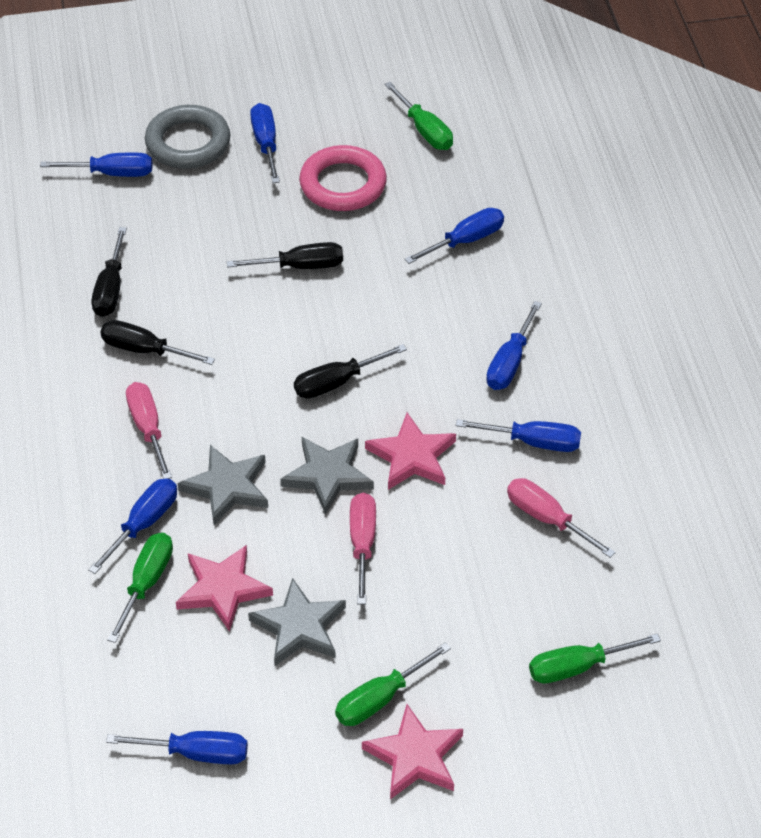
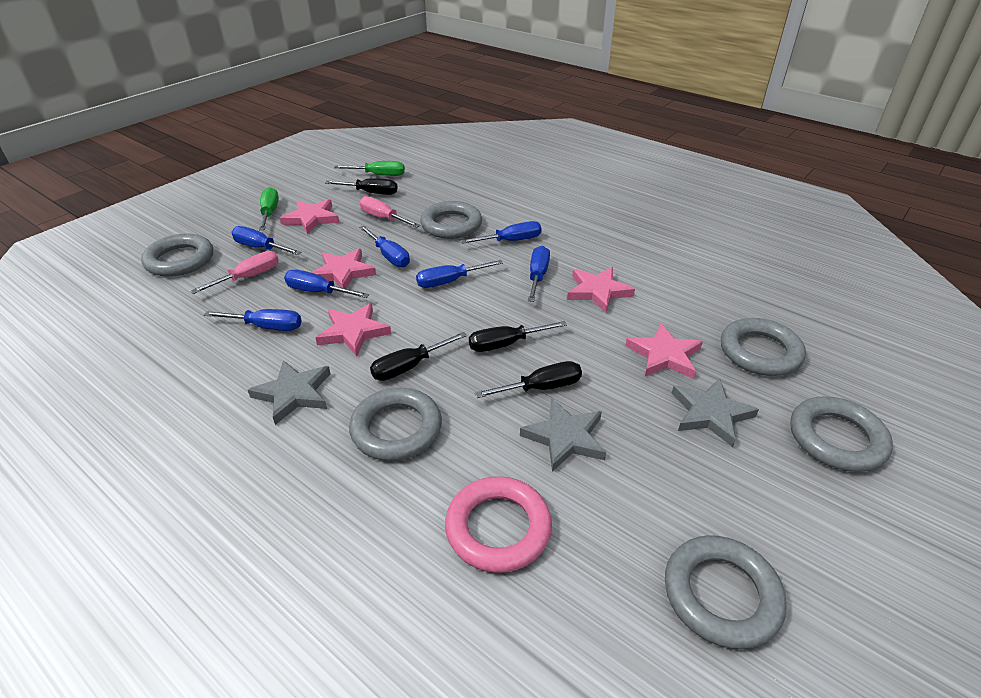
green screwdriver: [107,533,173,643] [335,642,451,726] [384,82,453,150] [529,634,661,683] = 4 -> [259,187,279,230] [334,161,405,176] = 2
grey ring: [145,105,230,169] = 1 -> [141,233,213,277] [349,388,442,461] [420,201,482,239] [665,535,787,649] [721,318,806,376] [790,396,893,472] = 6
pink screwdriver: [126,382,172,479] [350,493,376,605] [507,478,616,558] = 3 -> [190,251,279,294] [360,196,421,228] = 2
pink star: [176,545,273,632] [362,704,463,799] [365,413,456,490] = 3 -> [280,199,340,234] [311,249,376,289] [315,303,391,356] [567,267,635,313] [625,323,703,379] = 5

